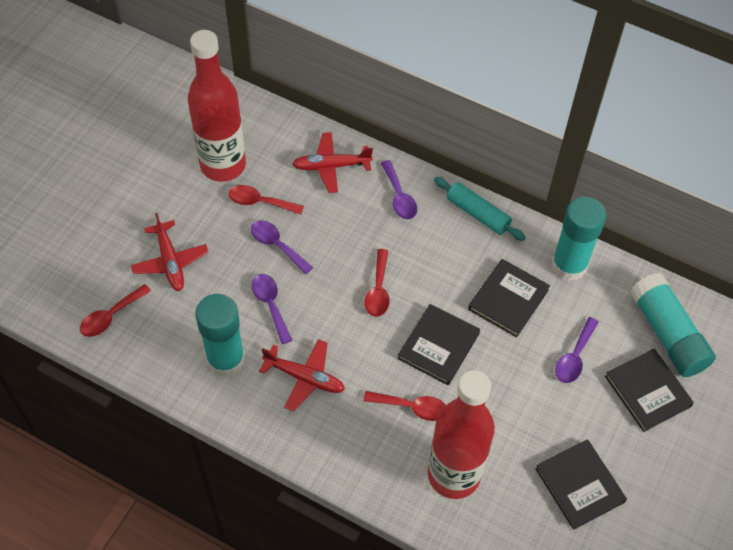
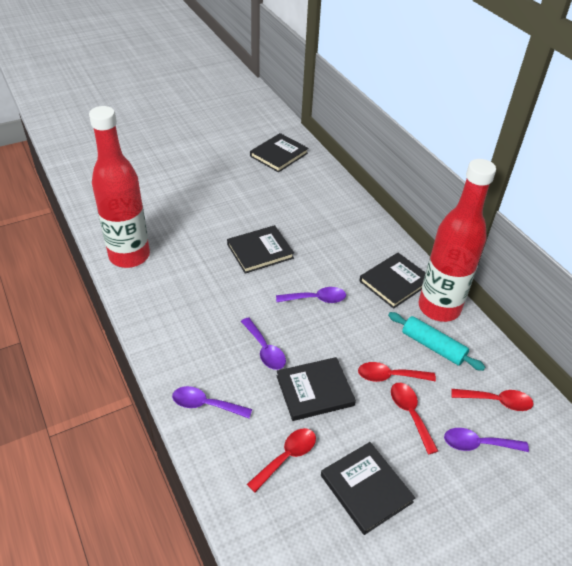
black book: [398,304,480,385] [468,259,550,337] [535,439,627,530] [605,349,694,432] = 4 -> [227,225,294,274] [250,133,309,172] [277,357,356,421] [321,442,415,535] [359,253,425,309] = 5
red plane: [131,213,208,291] [259,339,345,412] [293,132,373,193] = 3 -> none = 0
turquoise glue stick: [195,294,245,377] [551,196,606,281] [630,273,716,377] = 3 -> none = 0

